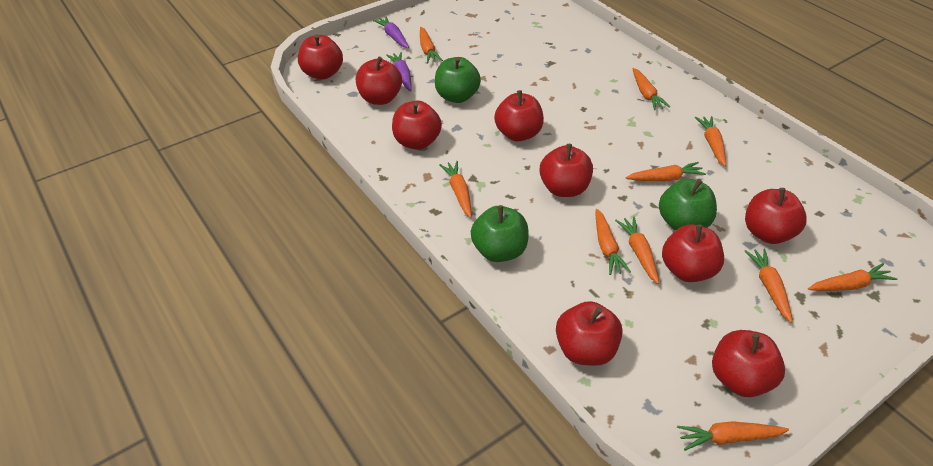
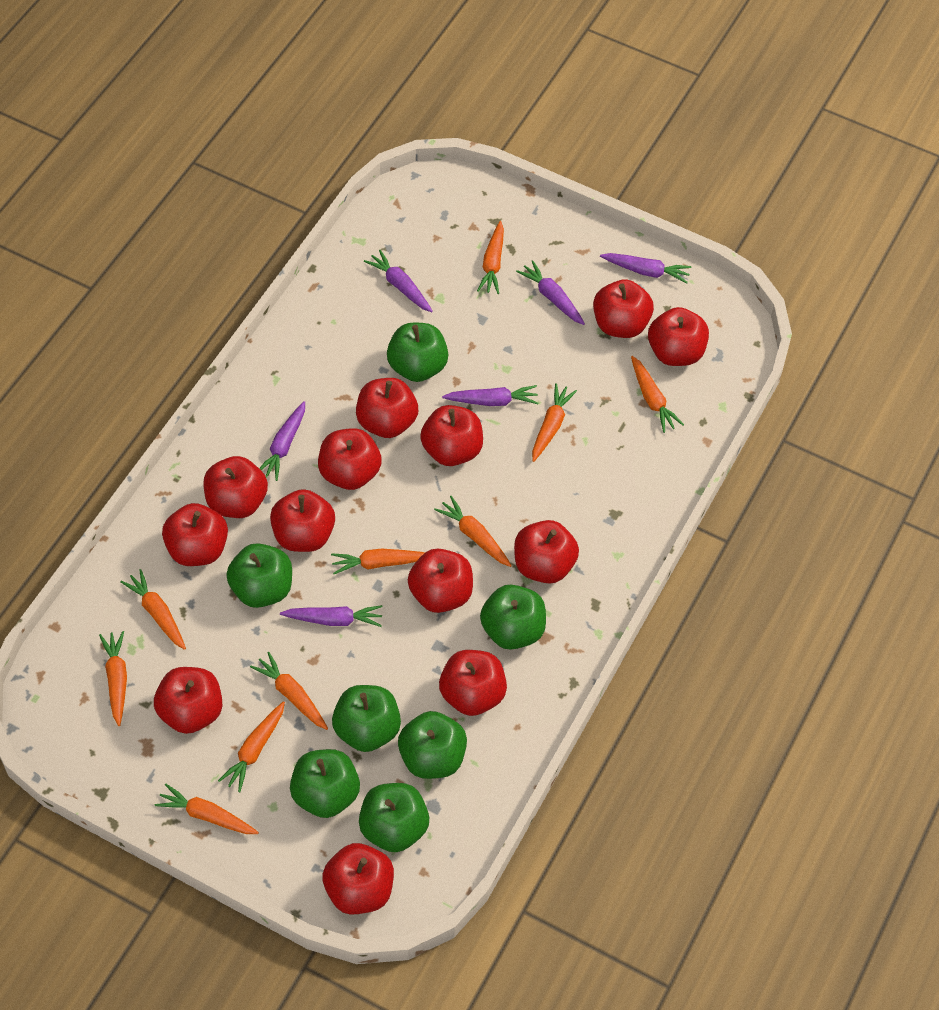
green apple: [435,57,481,103] [471,205,528,262] [659,179,717,231] = 3 -> [226,543,292,608] [290,749,360,818] [332,685,401,752] [359,783,429,852] [387,323,449,382] [398,711,467,779] [480,585,546,650] = 7
purple carrot: [373,16,409,48] [386,52,412,91] = 2 -> [259,401,305,481] [280,605,383,627] [364,250,433,312] [442,385,538,406] [516,260,585,325] [600,253,691,283] = 6
red apple: [298,34,343,80] [356,57,402,105] [392,101,442,150] [494,90,544,142] [539,144,593,197] [556,301,622,366] [662,224,724,282] [712,330,785,397] [745,188,807,244] = 9 -> [154,667,222,734] [162,503,228,566] [203,456,268,518] [270,489,335,552] [318,428,382,490] [322,843,394,914] [356,378,418,438] [408,549,473,613] [420,405,483,466] [439,650,507,716] [514,520,579,584] [593,280,654,338] [648,307,709,366] = 13

